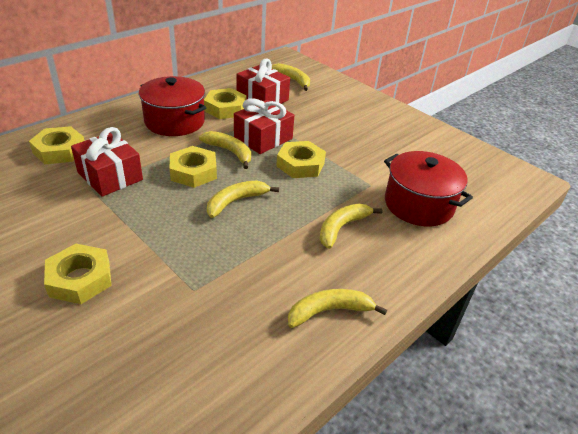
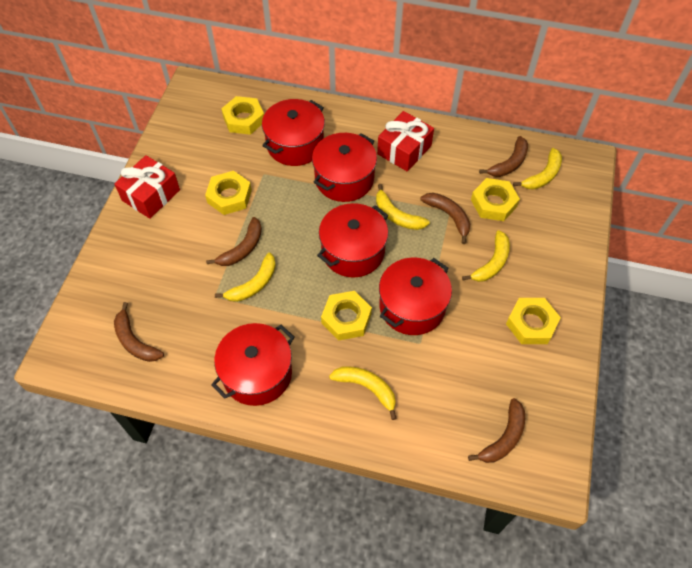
brown banana: none = 0 -> [114,302,164,362] [206,217,262,266] [420,193,470,244] [468,398,525,463] [479,136,528,177] = 5
red gift: [71,127,143,197] [234,98,294,154] [237,58,290,104] = 3 -> [114,155,180,219] [377,111,434,172] = 2
red pot: [139,76,206,136] [384,151,473,226] = 2 -> [211,323,295,406] [262,99,325,166] [312,133,377,202] [317,203,389,278] [379,258,452,335] = 5

